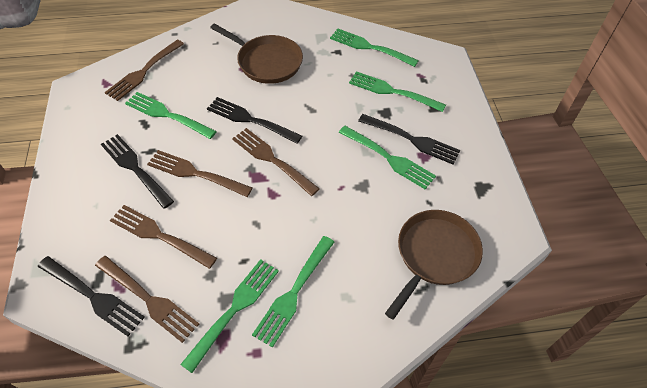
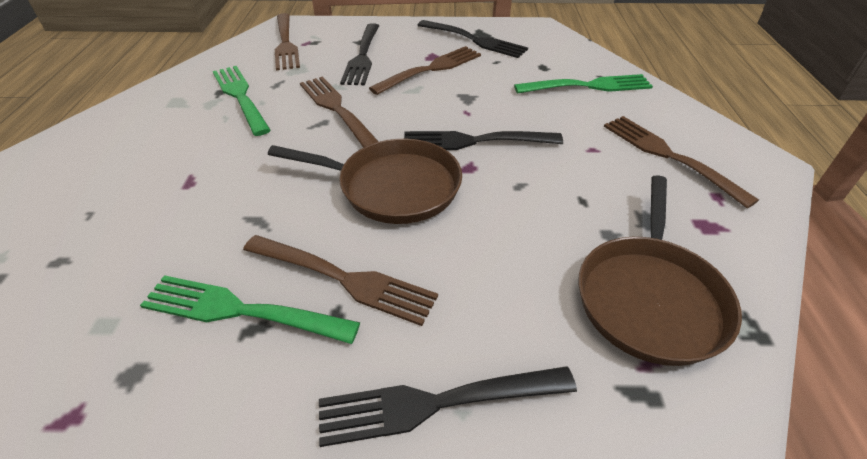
green fork: [125,92,217,139] [180,259,279,373] [252,236,334,348] [330,29,419,67] [339,126,436,189] [349,71,446,112] = 6 -> [140,275,360,344] [213,66,271,136] [514,74,653,94] = 3

